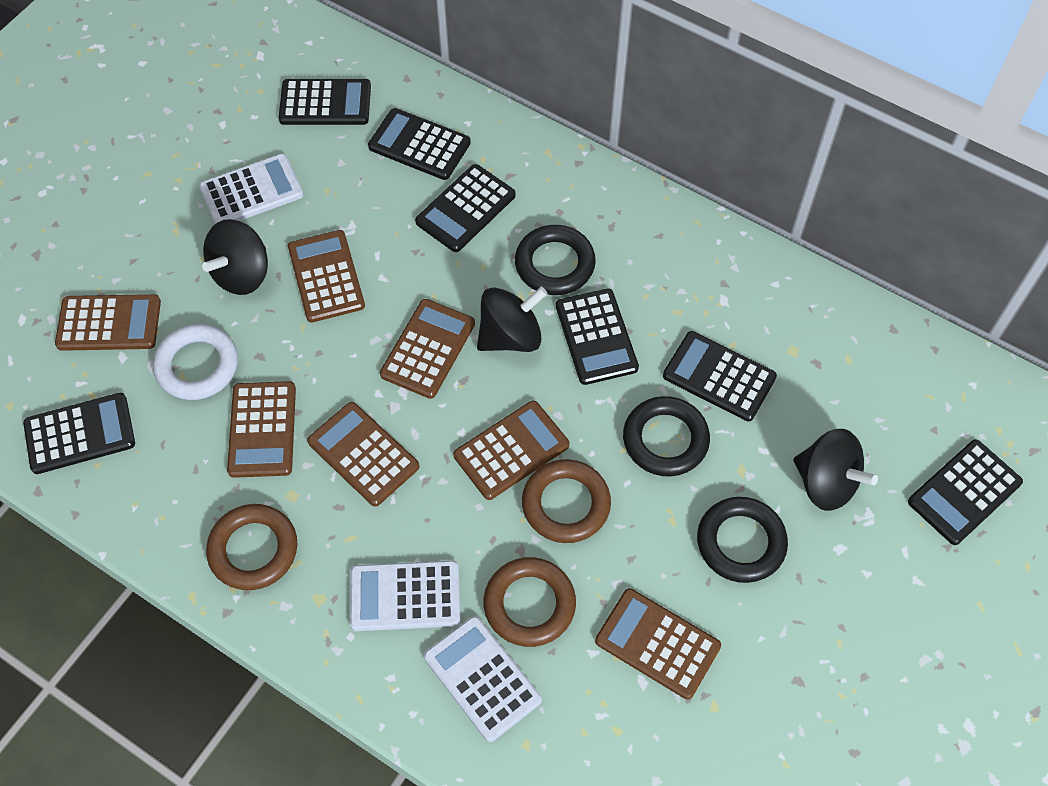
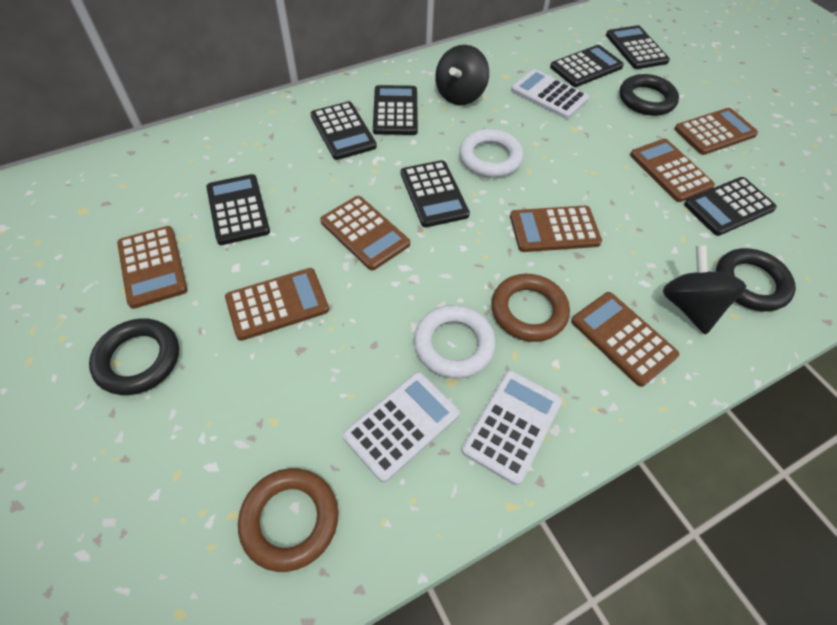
black spinning top: [202,219,268,295] [477,287,547,352] [794,429,878,511] = 3 -> [435,45,489,105] [663,245,746,335] = 2
brown ring: [206,504,297,590] [484,557,576,647] [522,459,611,543] = 3 -> [238,468,338,572] [491,274,570,342] = 2
white ring: [153,324,238,400] = 1 -> [414,305,496,379] [459,129,523,177] = 2

